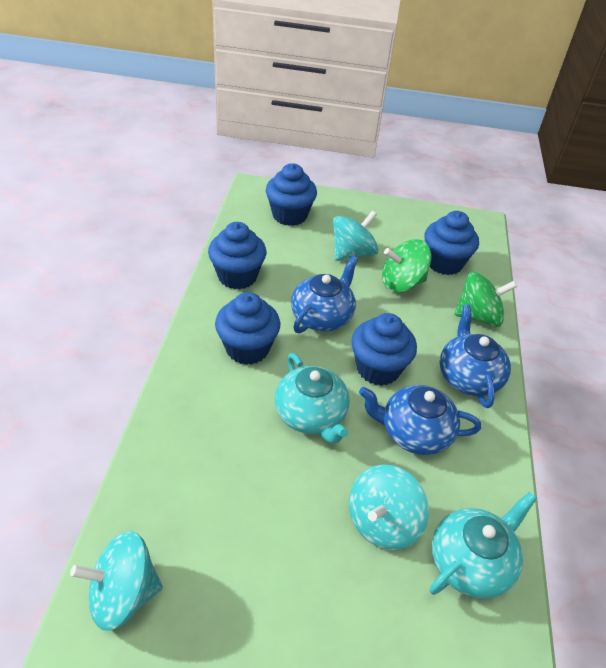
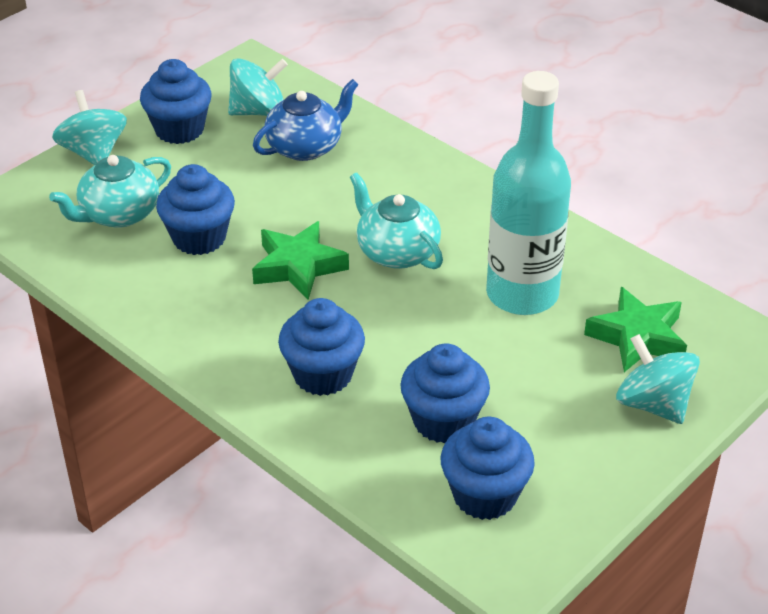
blue teapot: [291,256,358,333] [359,385,481,455] [440,305,511,408] = 3 -> [253,79,359,161] = 1
green spinning top: [382,239,431,293] [454,272,517,327] = 2 -> none = 0
green star: none = 0 -> [252,221,349,300] [584,287,687,372] = 2
turquoise bottle: none = 0 -> [486,71,571,315] = 1

